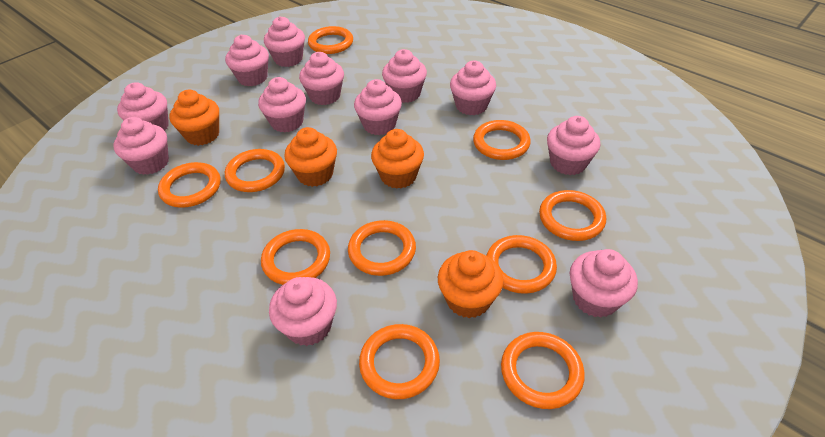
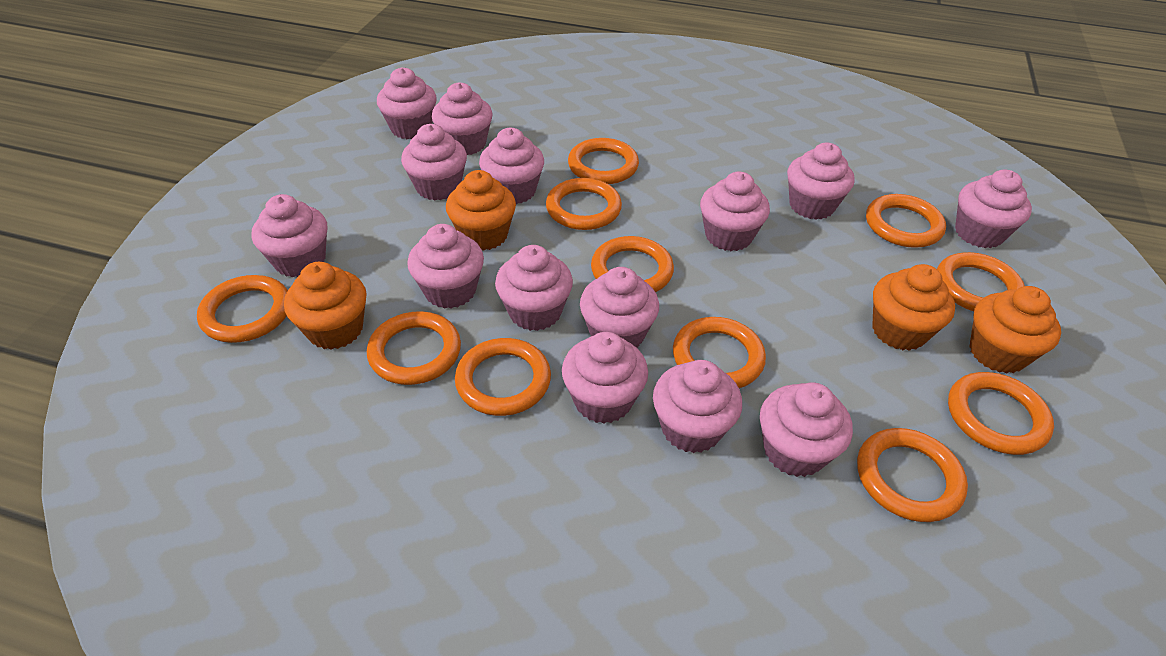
orange ring: [158,162,220,208] [225,149,285,192] [261,229,330,285] [308,26,353,54] [348,220,416,276] [359,324,440,399] [473,120,531,160] [486,235,557,294] [501,332,585,409] [539,190,606,241] = 10 -> [197,275,288,343] [367,311,461,385] [455,338,551,416] [546,178,622,230] [568,138,639,184] [591,236,674,292] [673,317,766,388] [857,428,968,522] [866,194,946,248] [937,252,1025,311] [948,372,1054,455] = 11
pink cupcake: [113,117,169,175] [117,82,169,131] [225,35,269,86] [258,77,306,133] [264,16,305,67] [269,277,337,346] [299,52,344,105] [354,79,402,135] [382,49,427,103] [450,61,496,115] [547,116,600,175] [570,249,638,318] = 12 -> [252,194,327,277] [377,67,437,139] [401,124,467,201] [407,224,484,309] [432,82,493,155] [479,128,544,204] [495,245,573,331] [562,332,648,424] [580,267,659,348] [653,360,742,453] [700,171,770,251] [760,382,853,477] [787,143,855,220] [955,170,1032,248] = 14

